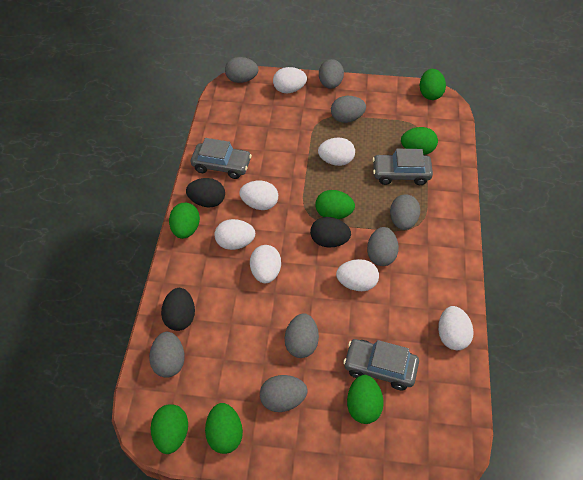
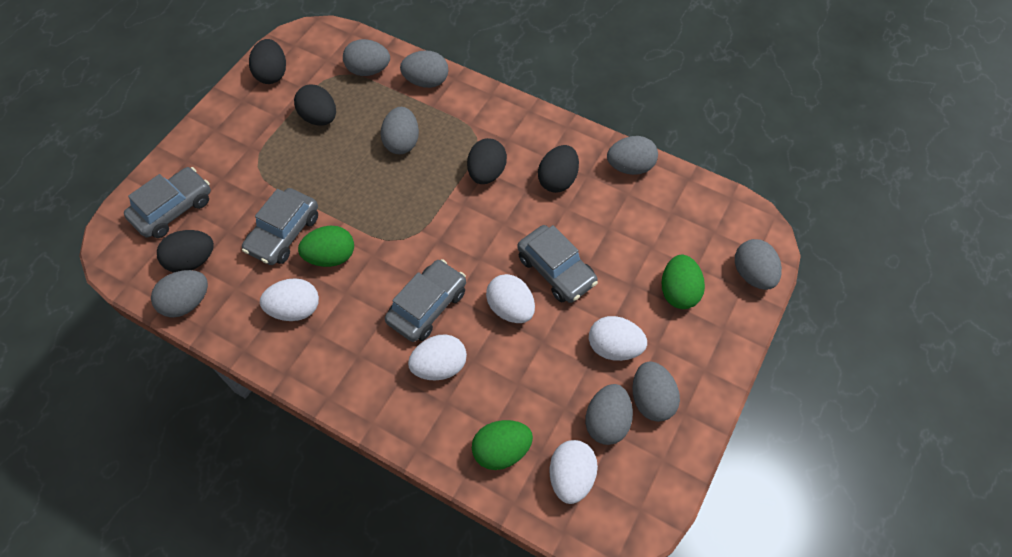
black egg: [161,288,195,331] [186,178,225,207] [310,217,351,248] = 3 -> [157,230,214,272] [249,39,286,84] [294,85,336,126] [467,138,507,184] [538,145,579,193] = 5
green egg: [151,404,188,454] [169,203,200,239] [205,403,243,454] [315,190,355,219] [347,375,384,424] [401,127,438,155] [420,69,446,100] = 7 -> [298,226,354,267] [472,420,533,470] [661,255,705,309] = 3
grey car: [191,138,252,179] [343,339,419,390] [372,149,433,185] = 3 -> [124,167,211,238] [242,188,318,265] [385,259,466,342] [517,225,598,303] = 4
white egg: [215,219,255,250] [239,181,278,210] [250,245,281,283] [273,67,307,93] [318,138,355,166] [336,259,379,291] [438,306,474,350] = 7 -> [260,278,319,321] [408,334,467,380] [486,274,535,323] [549,440,598,504] [589,316,647,361] = 5

